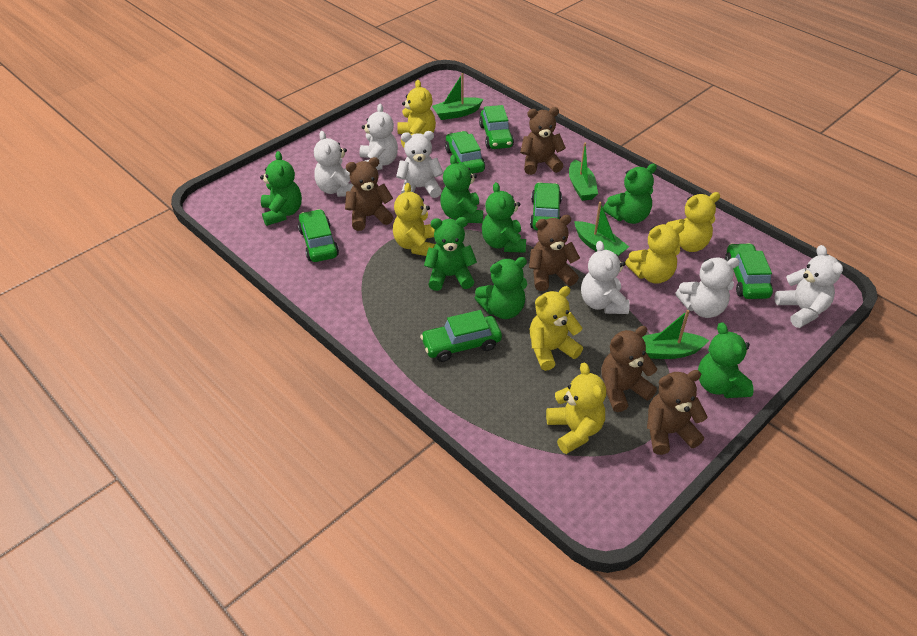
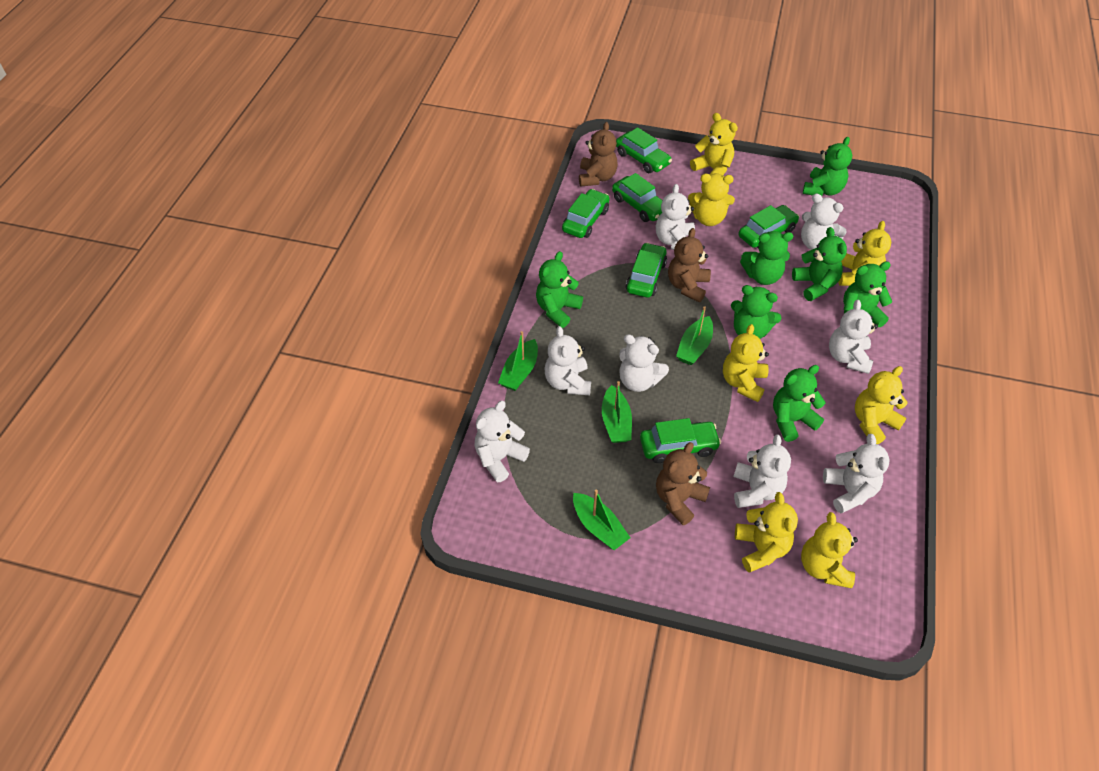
brown teddy bear: [345,157,394,231] [520,107,566,175] [529,215,580,291] [601,326,657,412] [647,370,708,455] = 5 -> [579,122,618,186] [656,442,710,525] [668,228,711,302] = 3
white teddy bear: [314,131,353,197] [359,104,398,170] [396,131,443,198] [581,241,630,314] [676,258,740,318] [774,245,843,328] = 6 -> [475,401,530,482] [545,326,591,395] [619,334,669,392] [656,184,695,250] [733,435,791,508] [801,193,847,250] [823,434,890,513] [829,300,878,374] = 8
yellow teddy bear: [393,183,435,256] [397,80,436,148] [530,286,583,371] [546,363,606,454] [625,223,684,284] [666,192,720,252] = 6 -> [688,173,735,226] [690,113,738,175] [723,324,769,402] [735,492,798,573] [801,512,858,588] [838,221,891,286] [855,366,908,444] = 7

